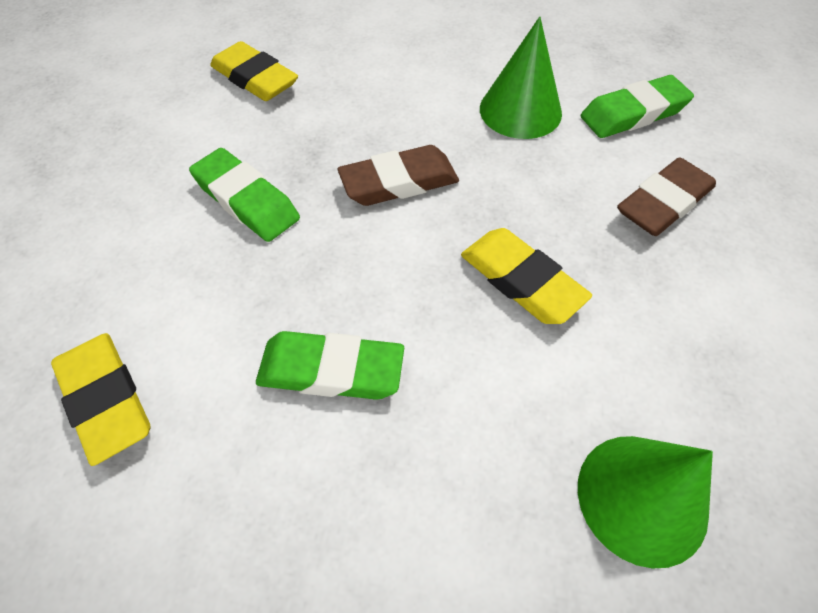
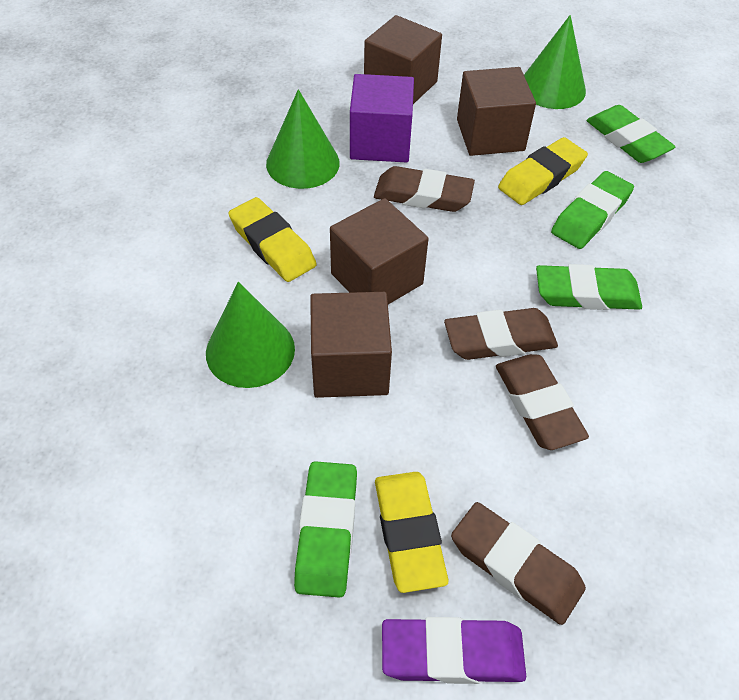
brown cube: none = 0 -> [310,292,392,398] [330,198,429,304] [364,15,442,104] [457,67,536,156] = 4
brown eraser: [338,145,459,206] [617,157,716,236] = 2 -> [374,166,475,212] [444,308,558,360] [451,502,586,625] [496,354,589,450] = 4
green cone: [480,17,562,139] [578,436,713,569] = 2 -> [206,282,295,388] [266,89,340,189] [524,15,586,109] = 3
green eraser: [189,148,300,242] [256,331,404,400] [581,75,694,138] = 3 -> [294,461,357,598] [536,264,642,310] [551,171,634,249] [587,105,676,163] = 4
purple cube: none = 0 -> [350,74,414,163] = 1
purple eraser: none = 0 -> [382,617,526,684] = 1

